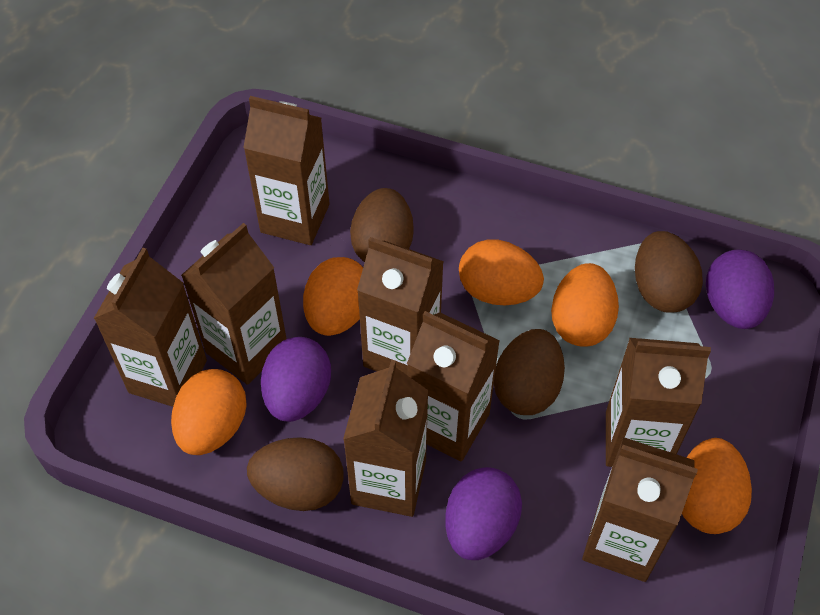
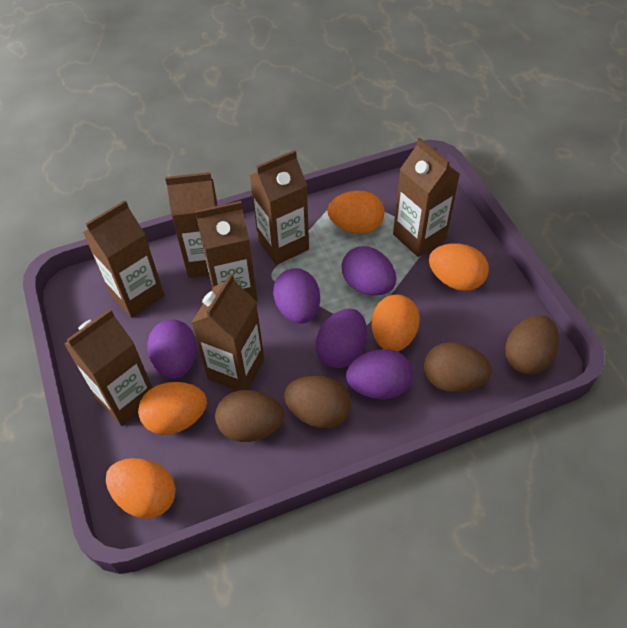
brown carton: [93,248,207,407] [181,223,287,385] [243,96,330,245] [343,360,429,517] [357,237,444,376] [407,311,500,461] [582,437,698,582] [606,338,711,467] = 8 -> [64,309,152,426] [83,200,164,318] [165,172,218,278] [191,274,264,391] [196,201,257,301] [249,150,309,265] [393,137,460,257] = 7
purple egg: [261,337,331,422] [445,467,522,560] [706,250,774,329] = 3 -> [147,319,197,379] [273,268,320,324] [315,309,367,368] [342,246,396,295] [346,349,413,399] = 5

